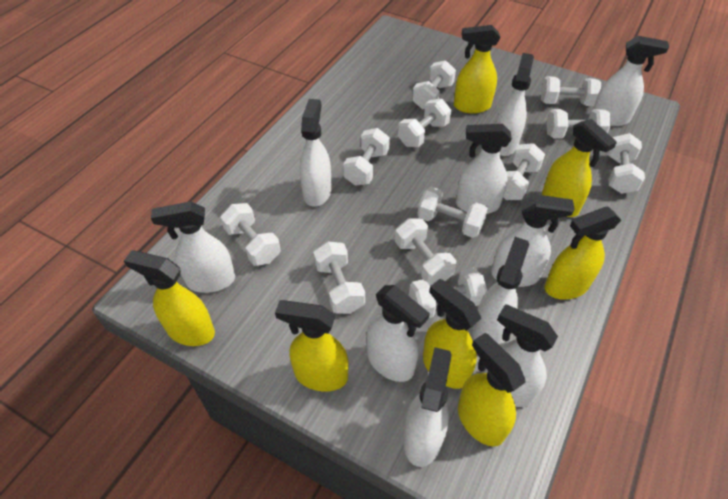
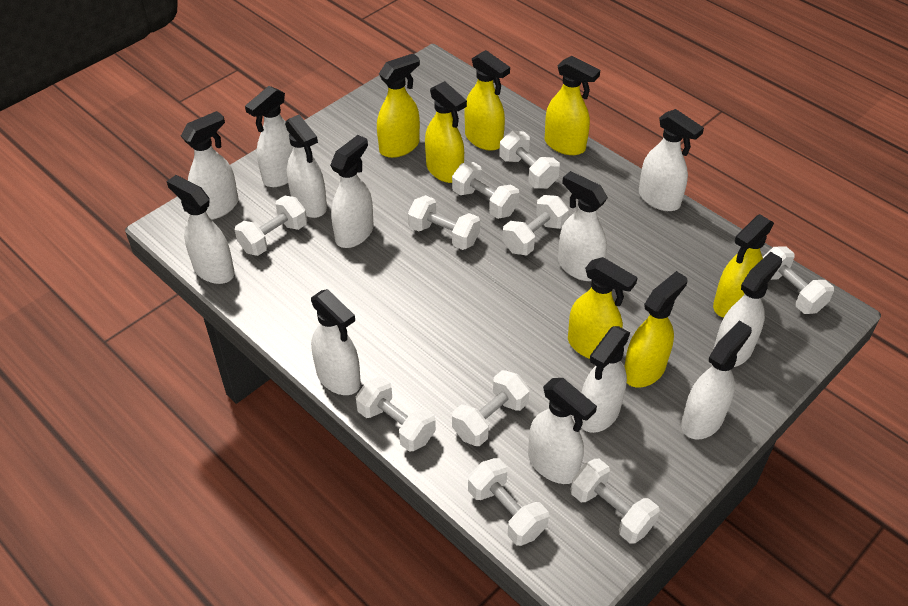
white dumbbell: [220,203,281,266] [313,241,365,314] [343,128,390,186] [395,218,456,285] [398,99,451,147] [409,267,487,318] [412,60,456,109] [417,187,488,238] [503,143,545,200] [541,76,601,106] [546,109,611,138] [607,133,645,194] = 12 -> [235,195,307,256] [356,377,436,452] [408,195,480,250] [452,162,519,219] [452,370,530,446] [468,458,549,546] [499,130,560,189] [502,195,569,256] [571,459,660,544] [763,247,834,314] = 10
white spray bottle: [151,201,235,293] [300,99,332,207] [367,285,430,382] [404,347,452,467] [456,124,512,214] [472,237,529,344] [482,304,558,407] [491,194,575,287] [496,53,534,156] [593,36,669,126] = 10 -> [166,175,235,284] [181,111,239,220] [245,86,293,187] [285,114,327,218] [311,289,361,395] [330,135,374,248] [528,378,597,484] [558,171,608,281] [581,326,630,433] [639,109,704,211] [681,320,752,439] [713,252,782,367] = 12

